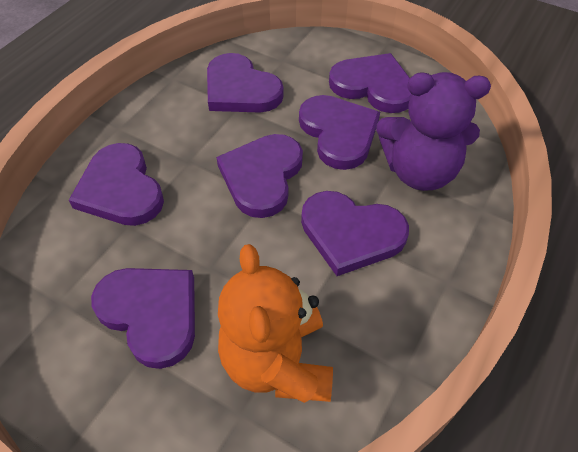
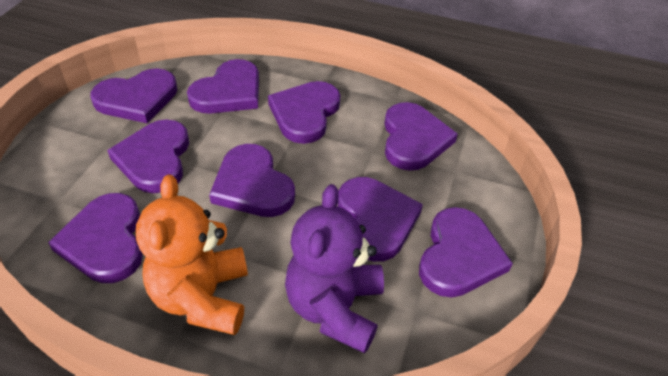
purple heart: [69,143,164,226] [91,268,195,369] [207,53,284,113] [216,134,303,218] [299,95,380,170] [301,191,409,276] [329,53,411,113] = 7 -> [48,193,143,283] [91,68,177,123] [107,119,189,193] [187,59,259,114] [209,144,295,217] [268,81,340,144] [338,177,423,262] [384,102,458,171] [419,207,513,297] = 9

